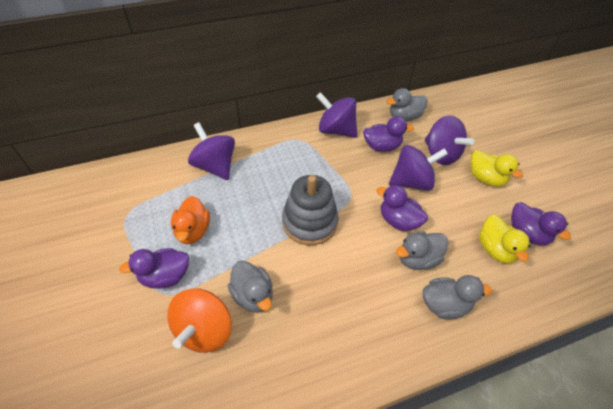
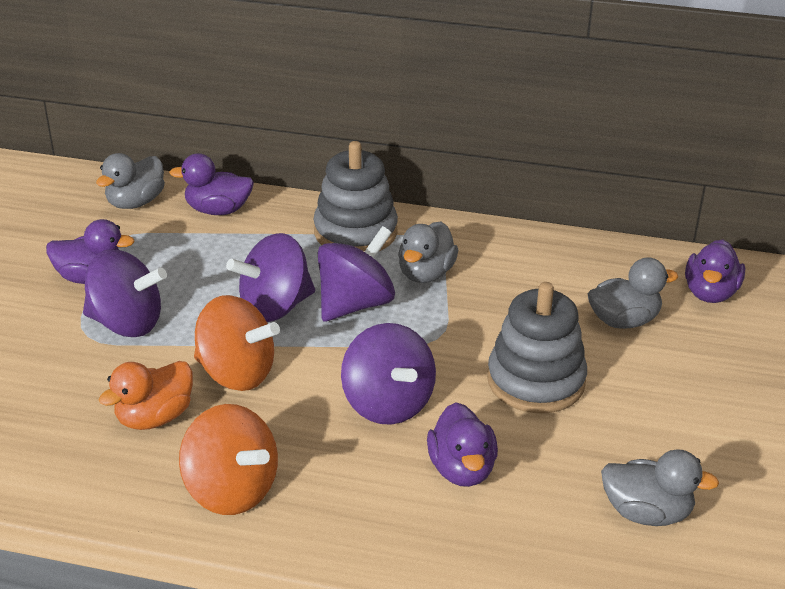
grey stacking toy: [282,175,338,245] = 1 -> [313,141,398,252] [487,282,587,413] = 2
orange spinning top: [167,288,232,353] = 1 -> [179,404,278,515] [194,295,280,391] = 2
yellow duck: [471,150,523,187] [479,215,530,264] = 2 -> none = 0

